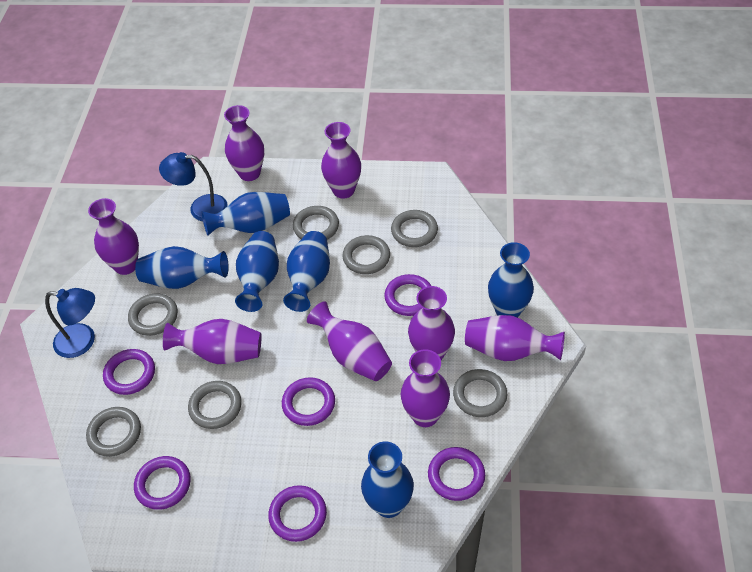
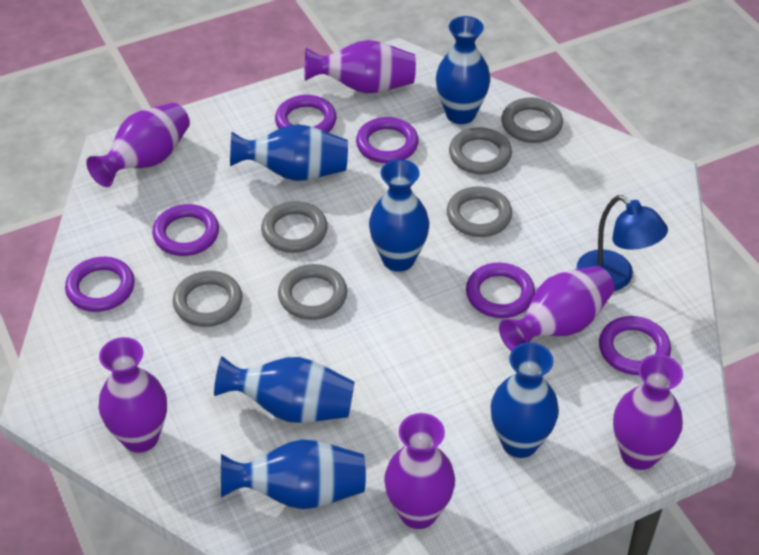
blue lamp: [45,288,95,358] [159,152,228,221] = 2 -> [576,195,668,291] = 1
grey ring: [86,407,141,457] [128,293,178,336] [188,381,242,429] [293,206,339,240] [342,235,390,274] [391,210,438,247] [453,369,507,417] = 7 -> [173,271,243,327] [261,201,328,253] [278,264,347,320] [447,186,512,237] [449,127,512,174] [501,97,563,143] = 6
purple vase: [88,198,139,275] [163,319,262,364] [224,105,264,181] [307,301,392,381] [321,122,361,199] [401,349,450,427] [408,286,455,360] [465,315,565,361] = 8 -> [86,103,190,187] [99,337,167,453] [304,40,416,93] [384,413,455,529] [499,266,614,351] [613,354,683,470] = 6

